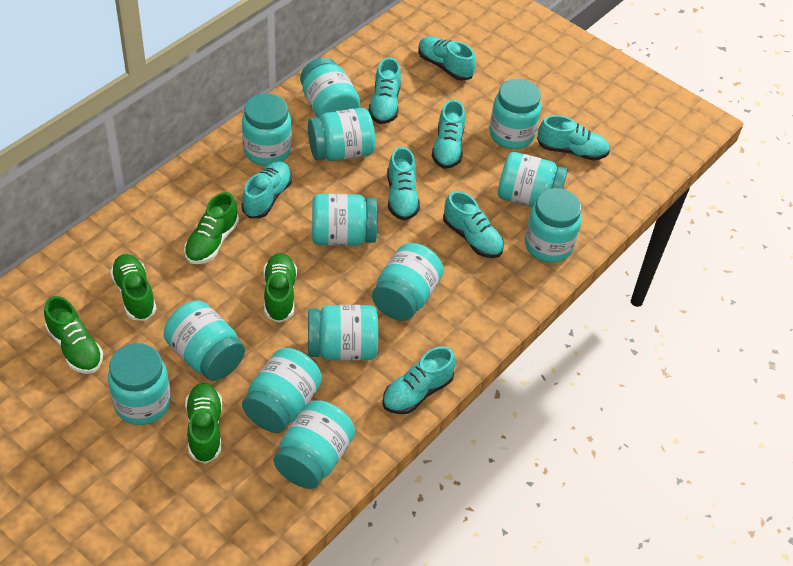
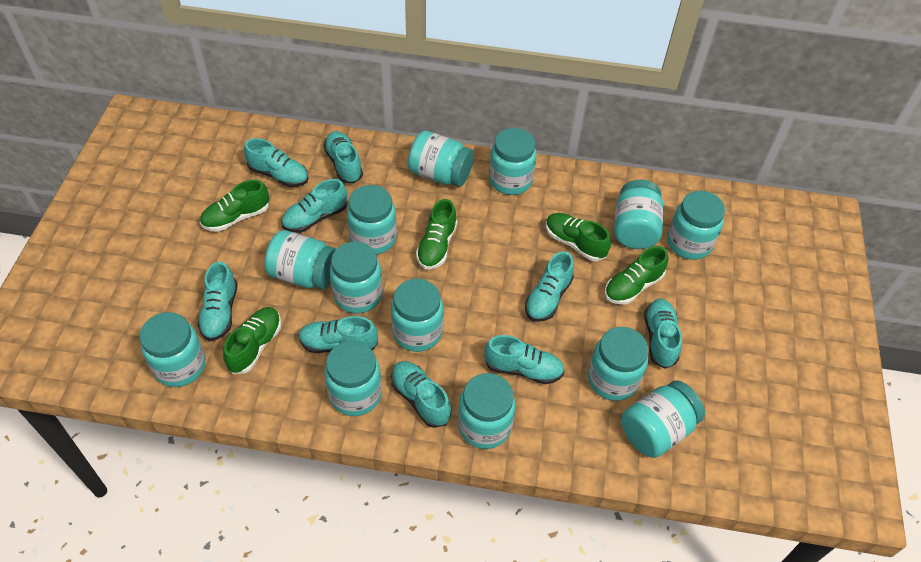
turquoise shoe: [241,161,292,218] [368,57,401,124] [382,346,456,414] [387,147,420,220] [418,36,476,81] [432,100,465,169] [443,191,504,258] [537,115,610,160] = 8 -> [197,262,238,341] [244,138,309,187] [281,179,347,233] [298,316,378,353] [324,131,363,183] [391,361,451,428] [484,335,564,384] [525,251,574,322] [644,299,682,369] = 9

